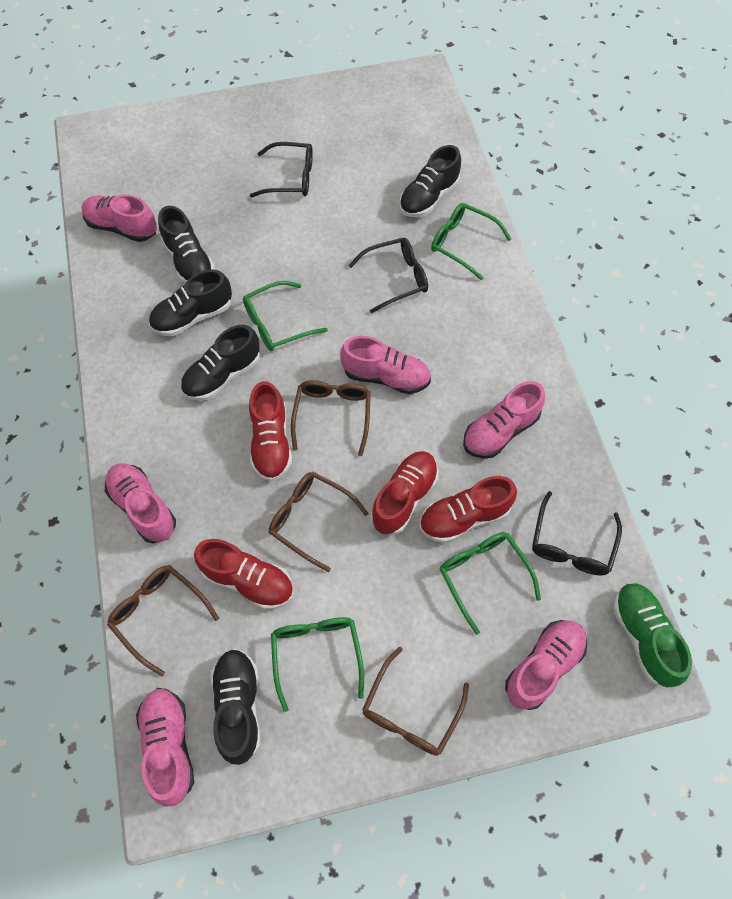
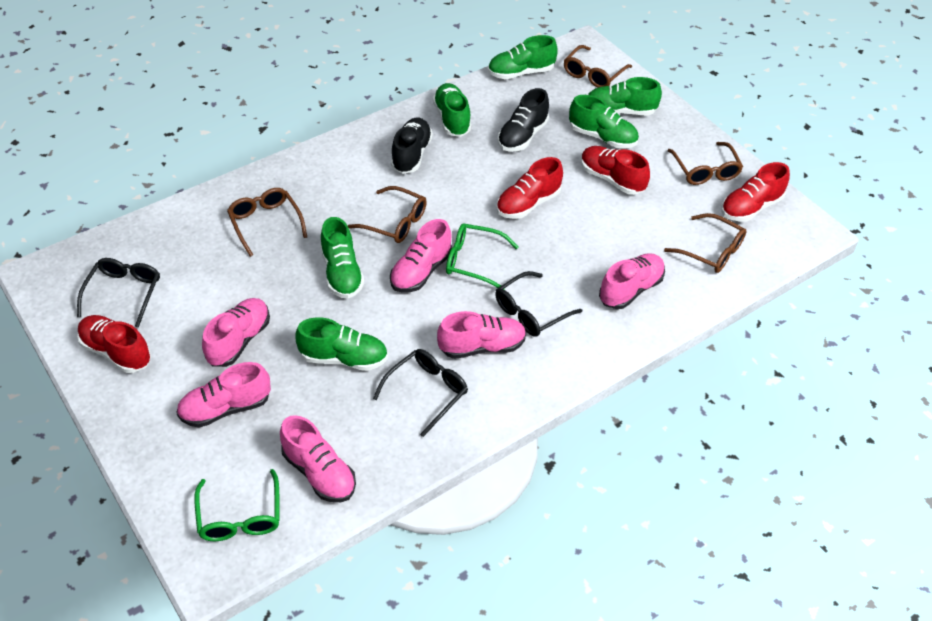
black shoe: [149,270,232,337] [158,206,215,283] [180,324,260,401] [211,649,260,765] [399,145,461,217] = 5 -> [391,118,433,174] [497,88,549,152] = 2
brown glasses: [107,565,219,676] [269,472,369,572] [291,380,371,456] [362,647,469,756] = 4 -> [227,188,307,257] [348,186,427,243] [564,45,632,88] [664,213,746,273] [667,142,743,185] = 5
green glasses: [243,281,328,351] [271,617,364,712] [431,203,512,280] [440,532,541,635] = 4 -> [194,469,280,541] [446,223,519,289] = 2
green shoe: [613,583,692,687] = 1 -> [295,317,388,371] [321,217,364,298] [433,83,471,137] [488,35,558,79] [569,95,639,149] [588,77,662,115] = 6

